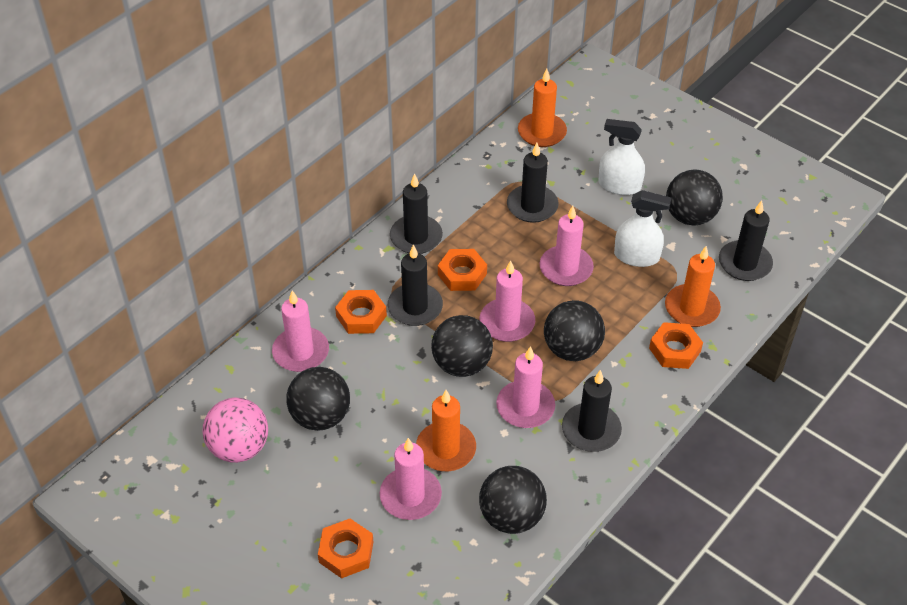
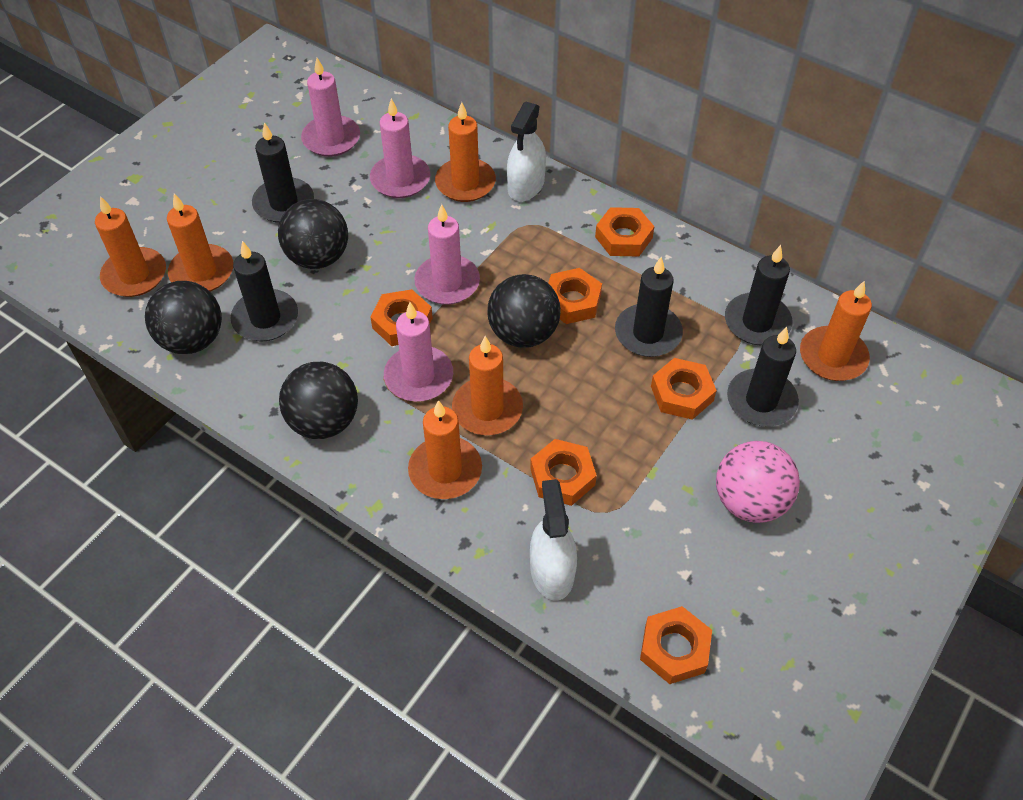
black ball: [286,367,350,431] [431,315,493,377] [479,466,547,534] [544,300,605,361] [666,169,723,226] = 5 -> [145,281,222,354] [278,199,348,269] [279,362,358,439] [487,274,561,348] = 4
orange candle: [416,390,476,471] [518,69,567,147] [665,246,721,327] = 3 -> [95,196,166,297] [167,193,233,292] [408,400,482,499] [435,102,496,202] [452,336,523,435] [800,281,872,381] = 6
orange nut: [318,519,373,578] [335,290,387,334] [438,249,487,291] [649,322,703,369] = 4 -> [371,289,433,346] [530,439,597,506] [548,268,602,324] [595,207,654,256] [640,606,712,684] [651,358,717,420] = 6
pink candle: [272,291,329,372] [380,438,442,520] [479,260,535,342] [496,346,555,428] [540,206,594,286] = 5 -> [301,58,360,157] [370,98,430,198] [384,302,453,402] [414,204,480,305] = 4

